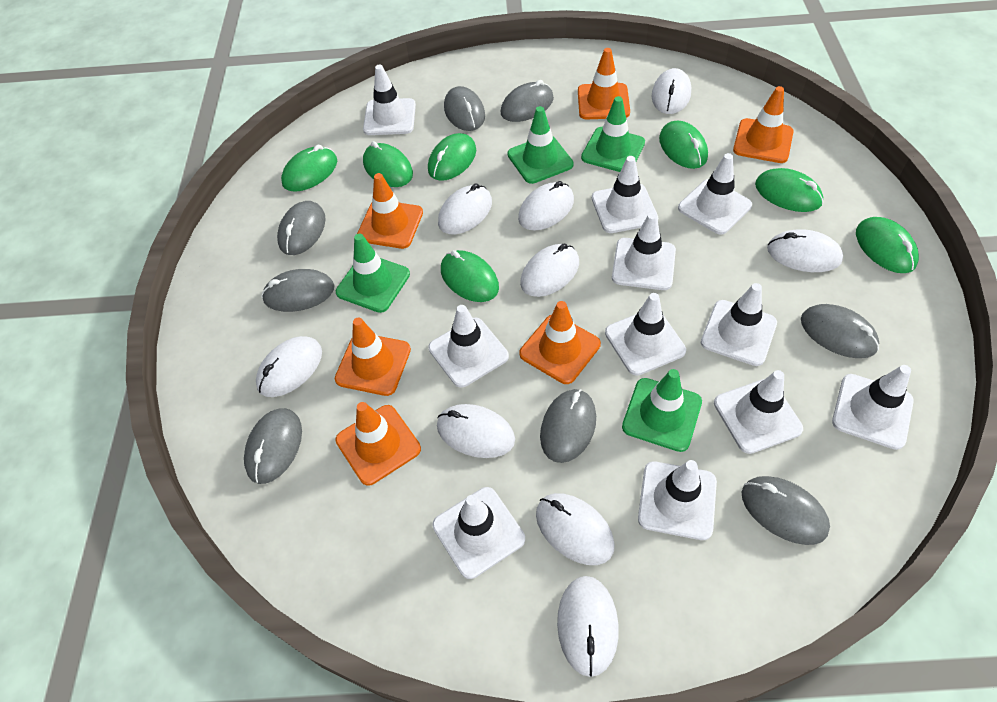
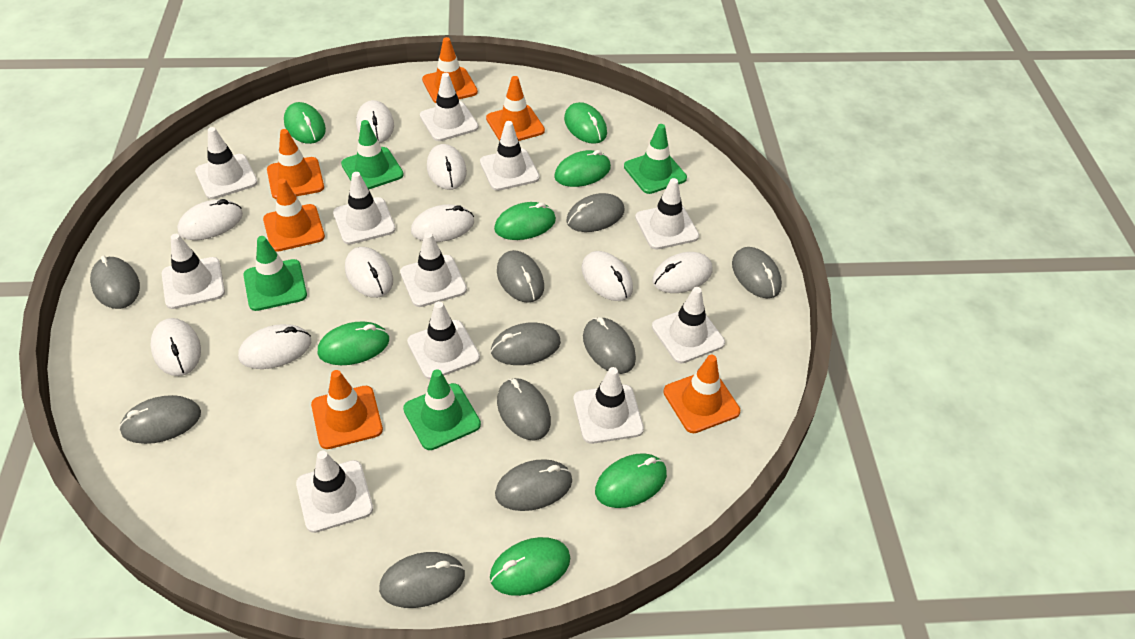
grey mouse: [244,408,302,484] [261,269,335,312] [277,201,326,255] [444,86,485,131] [500,80,554,122] [540,389,596,463] [742,476,830,545] [801,304,879,358] = 8 -> [90,255,140,309] [119,395,201,444] [379,552,465,608] [491,323,561,365] [495,459,572,511] [497,250,544,303] [497,378,551,440] [566,193,624,232] [583,317,636,374] [732,247,782,298] = 10

